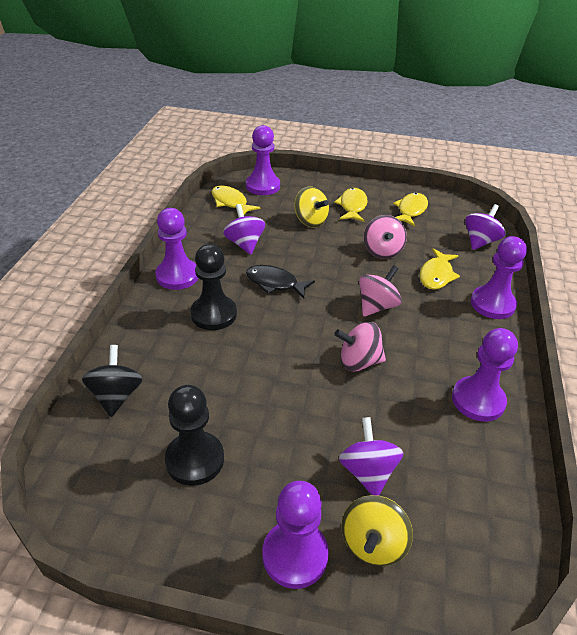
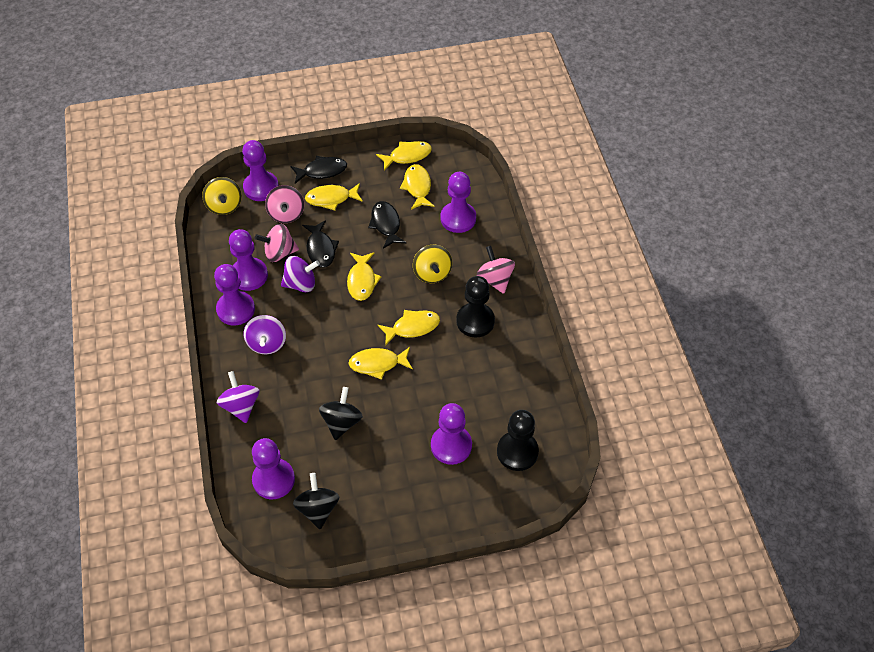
black fish: [246,265,315,298] = 1 -> [291,156,347,184] [302,220,339,267] [368,201,406,249] = 3
black spinning top: [82,345,143,417] = 1 -> [293,473,339,529] [319,387,363,440] = 2
purple pawn: [155,208,198,290] [246,125,280,195] [263,481,329,589] [452,328,518,422] [471,236,527,319] = 5 -> [214,264,255,325] [229,229,268,291] [242,140,279,201] [252,438,295,499] [431,403,472,465] [441,172,476,233] = 6
yellow fish: [211,186,260,214] [334,188,368,222] [393,193,428,227] [420,248,460,290] = 4 -> [305,183,363,210] [347,252,382,301] [348,347,413,380] [376,141,432,171] [377,310,440,346] [400,164,434,210] = 6

